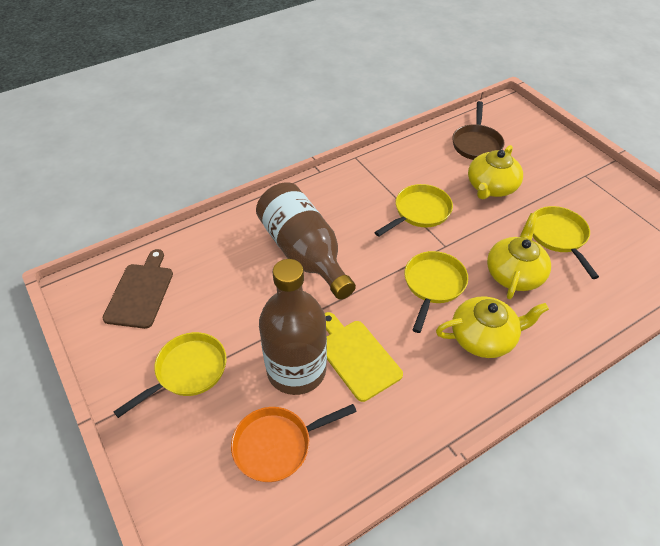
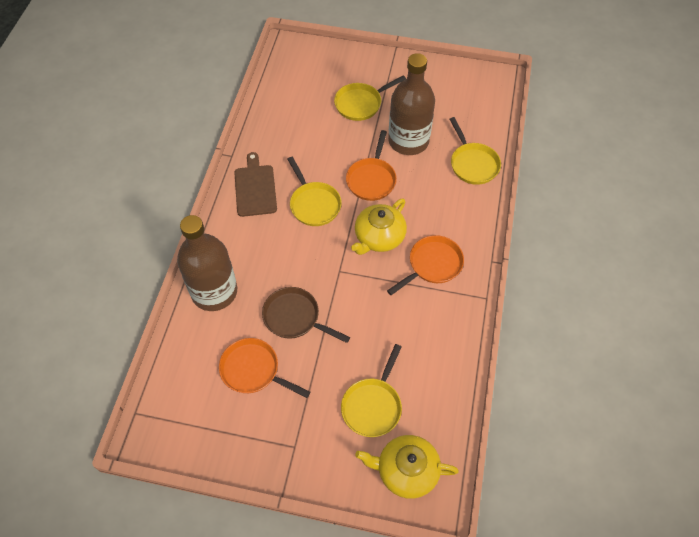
orange pan: [231,404,357,482] = 1 -> [219,338,310,398] [346,130,397,201] [387,235,464,295] = 3
yellow cutting board: [325,312,403,402] = 1 -> none = 0
yellow teapot: [436,296,549,358] [468,145,523,200] [487,213,551,299] = 3 -> [351,198,407,255] [355,435,459,499] = 2

